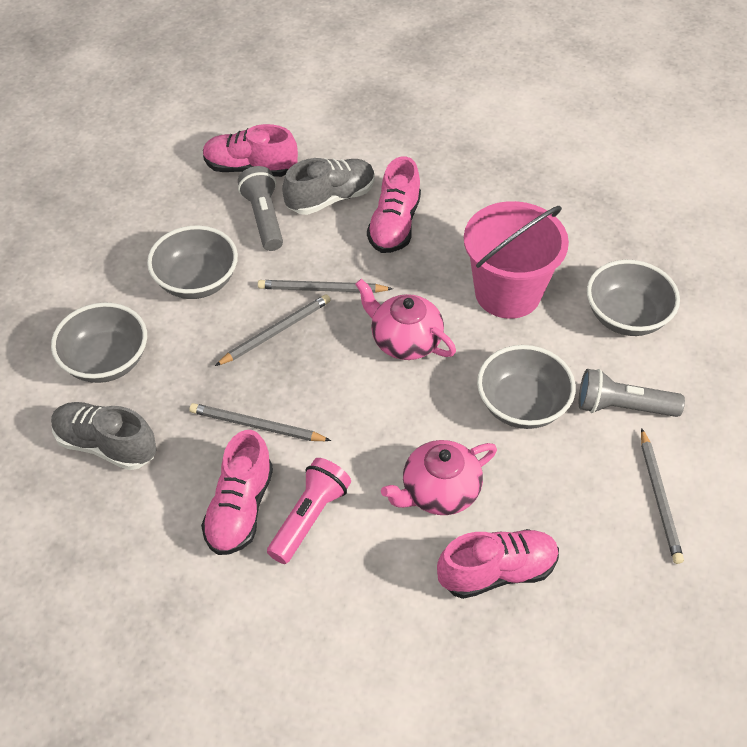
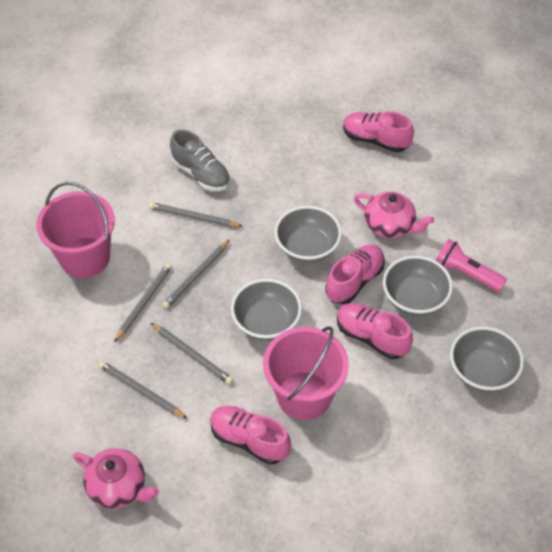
grey flashlight: [238,166,283,251] [579,369,685,417] = 2 -> none = 0
grey pencil: [189,403,331,441] [215,294,331,366] [258,280,393,293] [641,428,684,564] = 4 -> [99,361,188,419] [114,263,172,342] [149,202,243,227] [151,323,233,384] [162,240,230,309] = 5
grey shoe: [51,402,157,470] [282,158,375,215] = 2 -> [170,129,230,191] = 1
pink bucket: [464,201,569,319] = 1 -> [36,182,115,278] [263,326,349,420] = 2

